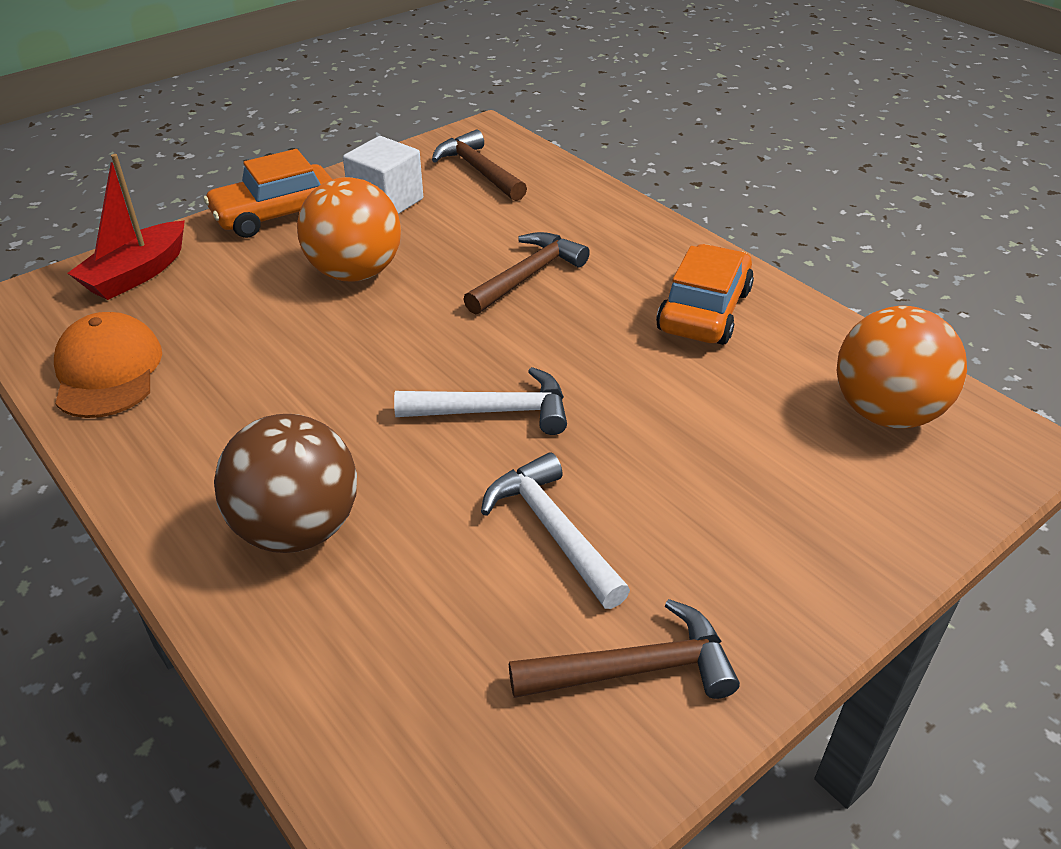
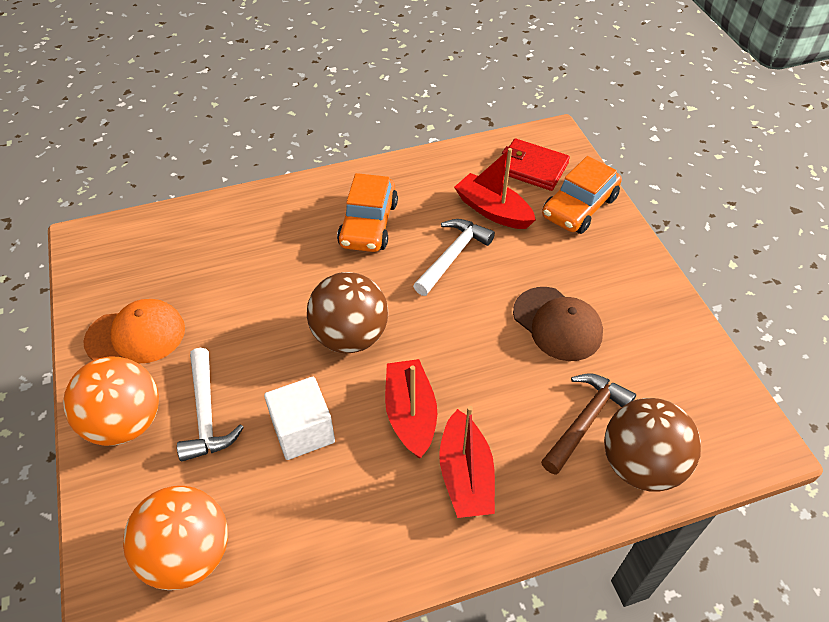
brown ball: [214,414,357,553] = 1 -> [307,272,388,353] [604,398,701,492] = 2
brown cap: none = 0 -> [513,287,603,361] = 1
brown hammer: [432,130,527,201] [463,232,590,315] [509,599,740,699] = 3 -> [541,373,636,475] = 1
red boat: [67,154,185,300] = 1 -> [385,359,437,458] [440,406,495,518] [454,148,536,229] = 3
red wallet: none = 0 -> [502,138,570,191] = 1

